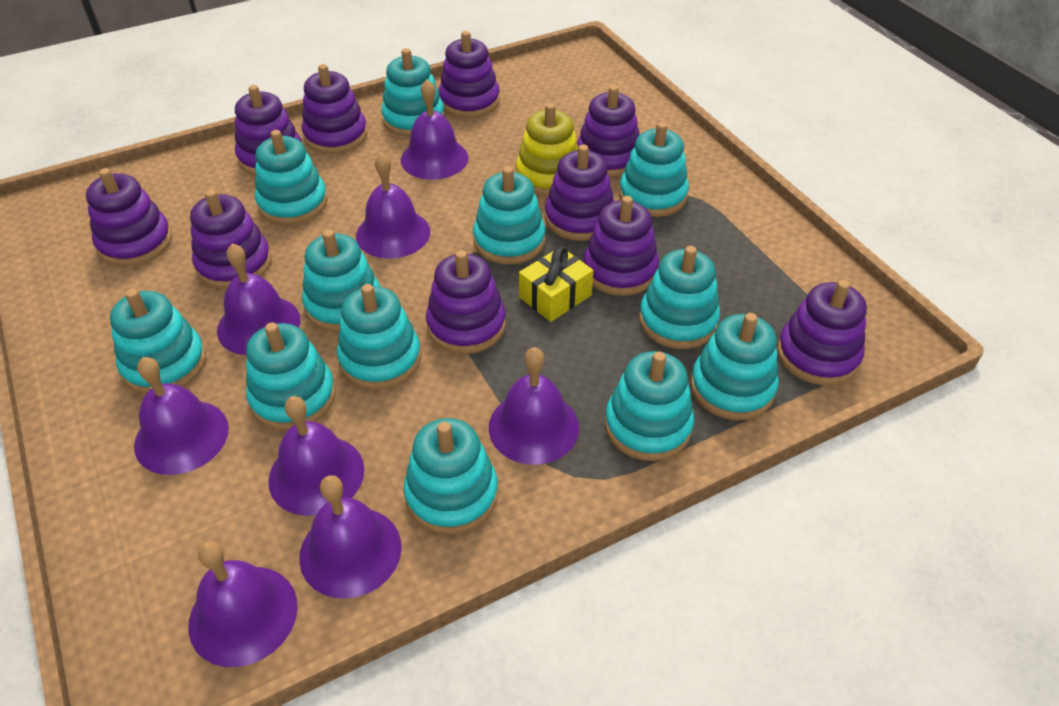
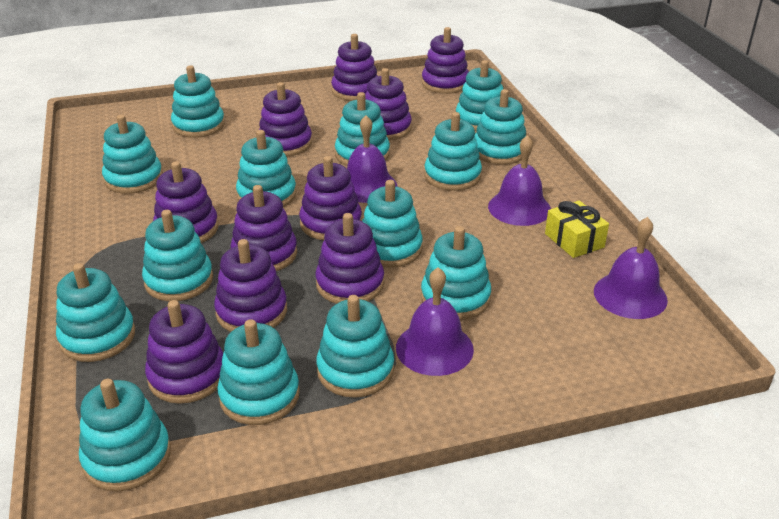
purple bell: [134,357,229,475] [188,541,298,667] [217,243,300,355] [268,396,364,516] [299,475,402,599] [356,153,430,259] [401,80,468,180] [489,347,579,465] = 8 -> [347,115,398,203] [396,267,474,376] [488,135,551,226] [594,217,668,319] = 4
turquoise stacking toy: [110,289,206,394] [246,322,336,430] [255,130,328,225] [302,230,380,332] [337,284,421,390] [381,48,445,137] [404,418,498,535] [473,166,546,264] [605,351,694,461] [619,122,689,217] [639,246,720,349] [691,313,779,420] = 12 -> [56,263,135,362] [79,379,171,491] [102,115,163,194] [142,210,213,301] [171,65,225,138] [217,319,300,425] [236,130,296,207] [316,295,394,398] [335,92,390,166] [362,180,423,268] [421,226,491,320] [424,112,482,191] [456,60,503,131] [474,89,526,165] = 14
yellow stacking toy: [516,103,578,196] = 1 -> none = 0

